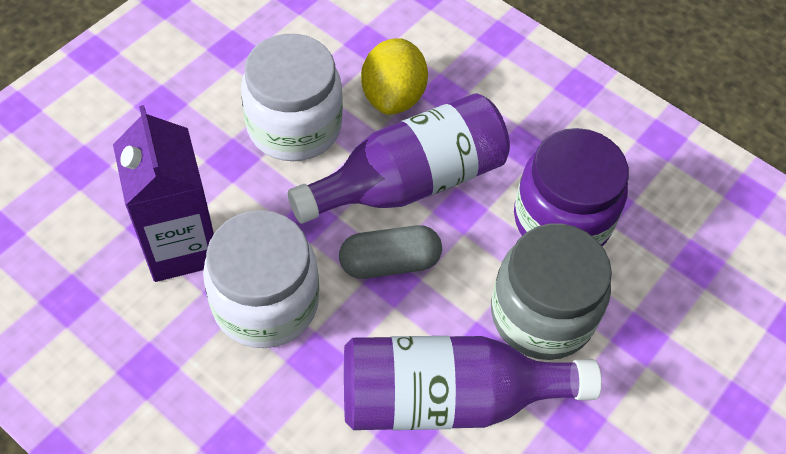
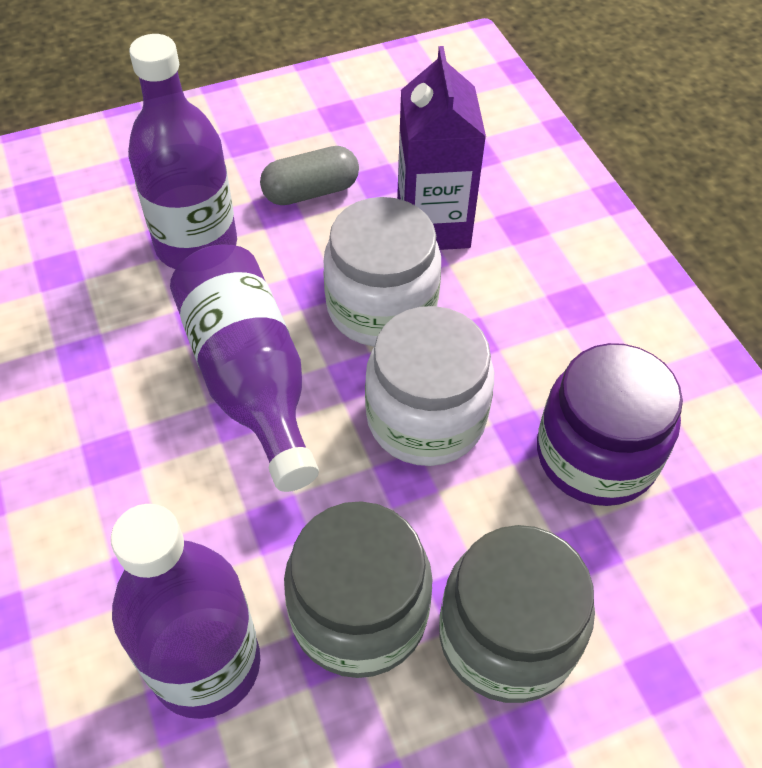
grey jar: [491,223,612,360] = 1 -> [284,501,432,678] [439,525,595,703] = 2
purple bottle: [287,93,510,223] [344,336,602,430] = 2 -> [111,504,260,719] [128,34,237,269] [170,245,319,492] = 3
yellow lemon: [361,38,428,115] = 1 -> none = 0

